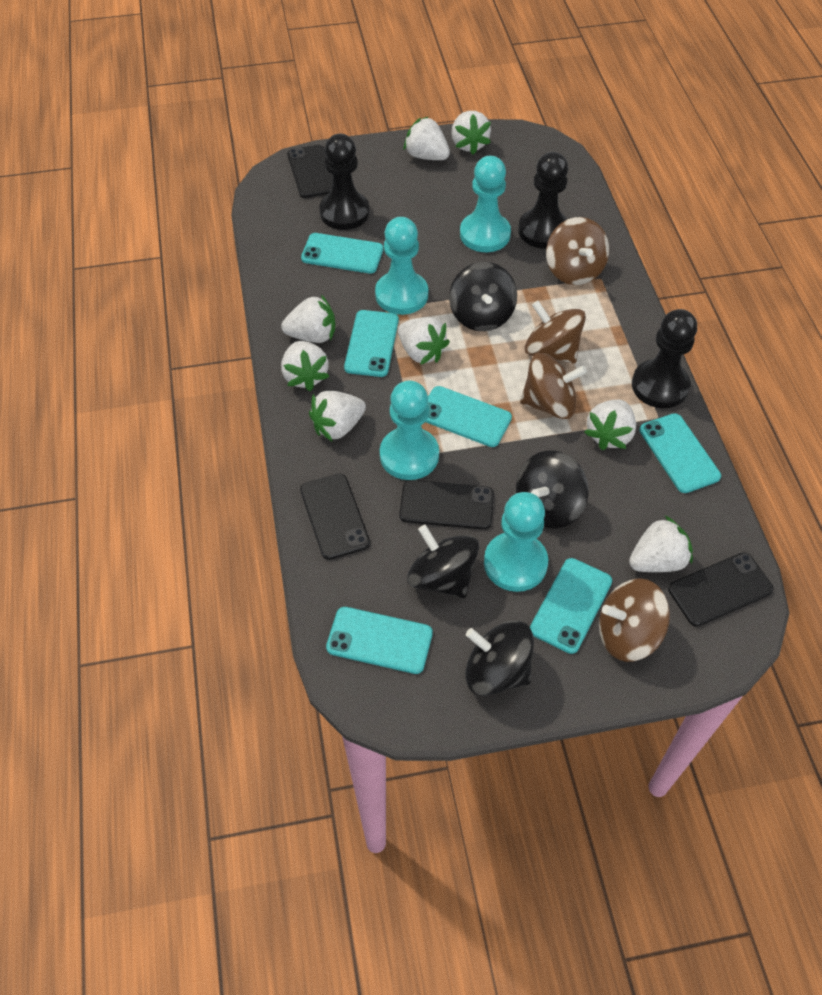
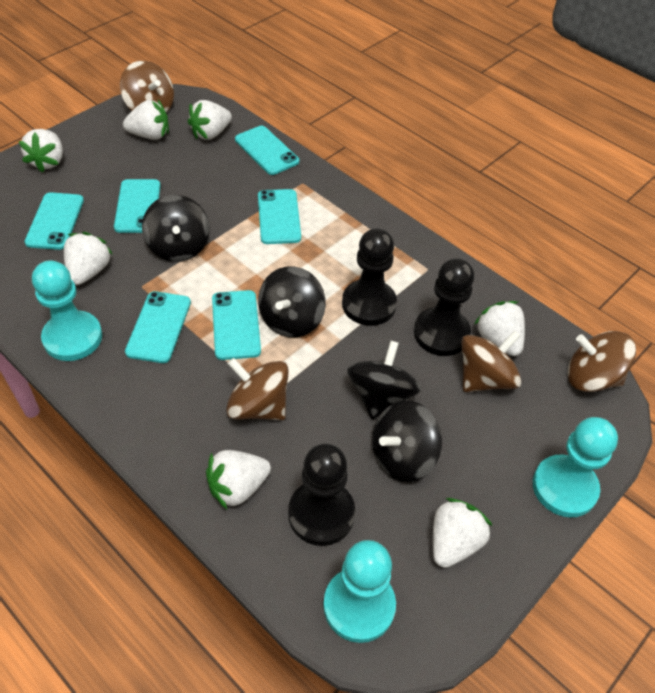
black phone: [287,145,333,198] [300,474,370,560] [399,480,494,530] [668,552,773,627] = 4 -> none = 0
turquoise pawn: [375,217,428,315] [380,381,439,480] [460,156,511,252] [484,492,548,592] = 4 -> [32,260,102,361] [323,540,396,643] [533,417,618,517] = 3
white strawberry: [281,294,335,343] [281,341,330,391] [309,391,366,441] [398,317,450,365] [404,116,450,160] [451,111,491,155] [584,400,636,450] [629,516,693,572] = 8 -> [19,129,63,173] [64,232,112,285] [123,100,169,140] [188,100,232,140] [206,450,271,509] [433,498,492,568] [474,301,525,356] = 7

